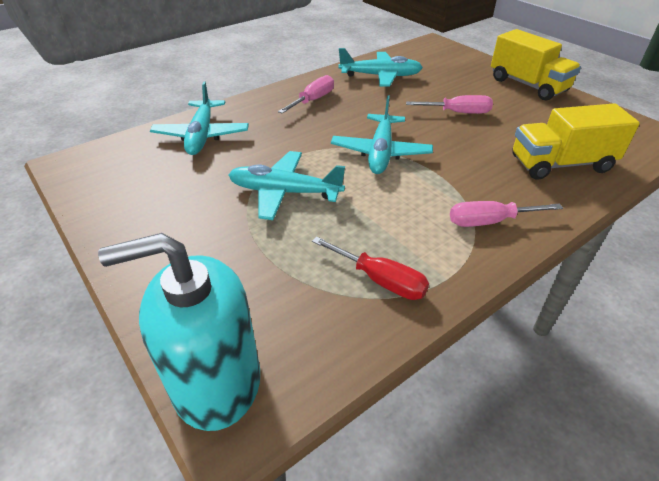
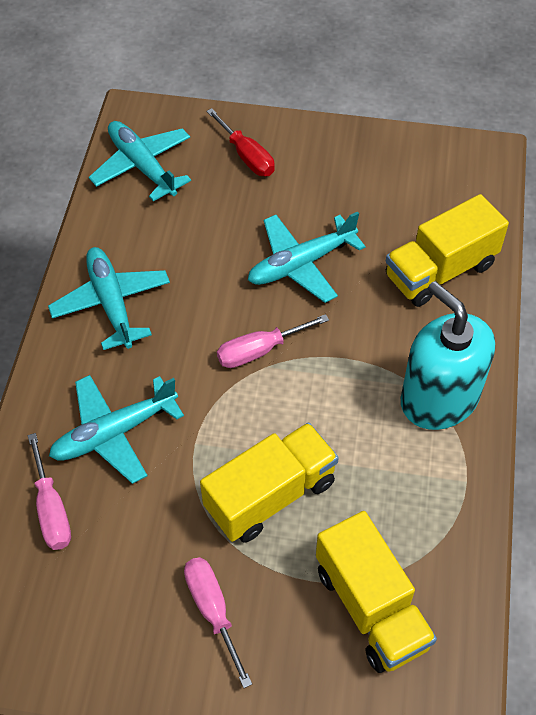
yellow truck: [491,29,581,101] [512,103,640,180] = 2 -> [200,423,339,543] [316,511,437,673] [386,194,509,307] = 3

